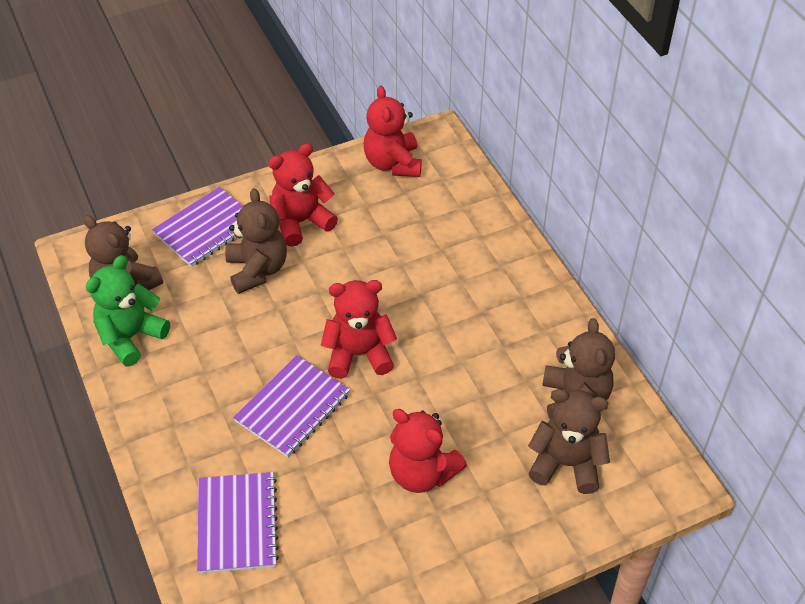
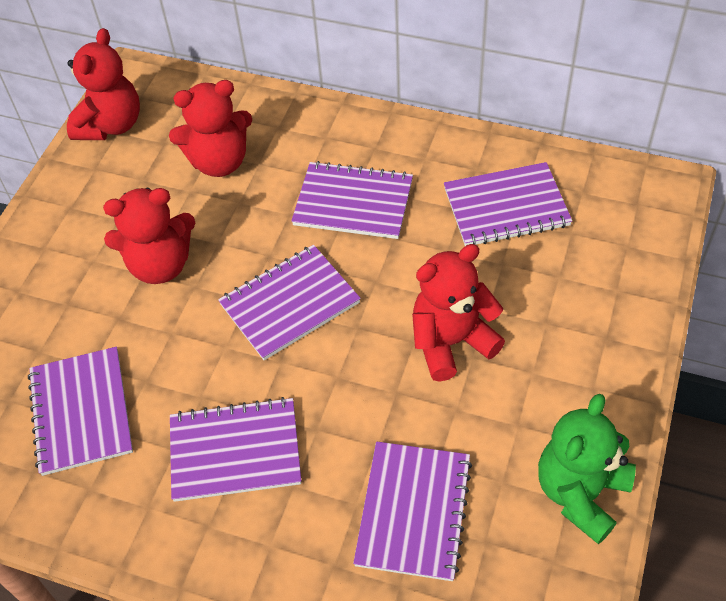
brown teddy bear: [84,215,163,290] [225,188,287,294] [528,389,610,494] [542,318,615,419] = 4 -> none = 0
purple notebook: [152,187,243,267] [197,472,279,573] [233,355,350,457] = 3 -> [28,347,133,476] [170,397,301,502] [218,245,361,360] [291,161,413,239] [353,441,472,581] [444,162,572,246] = 6

